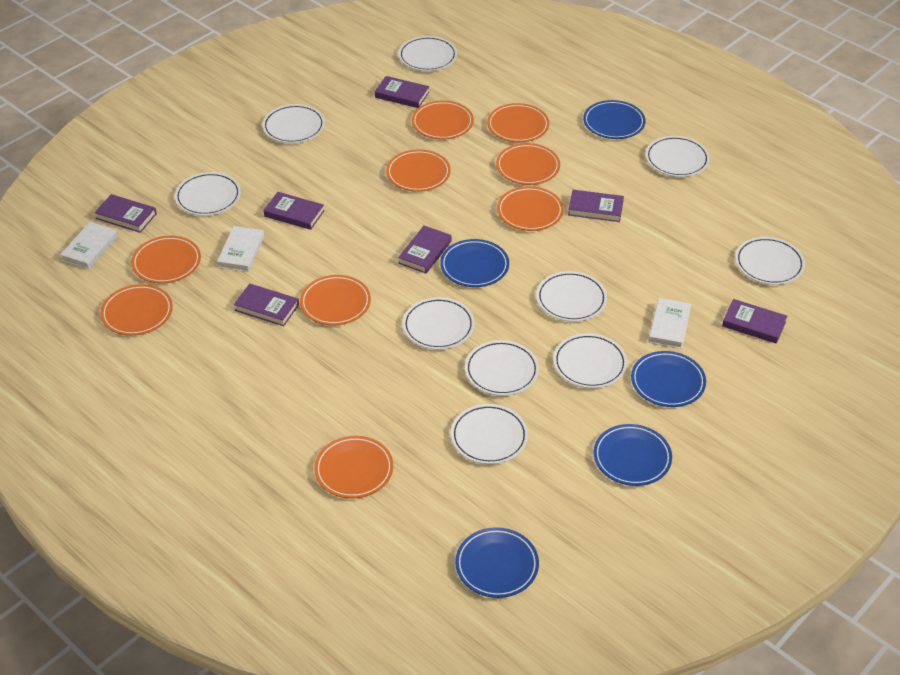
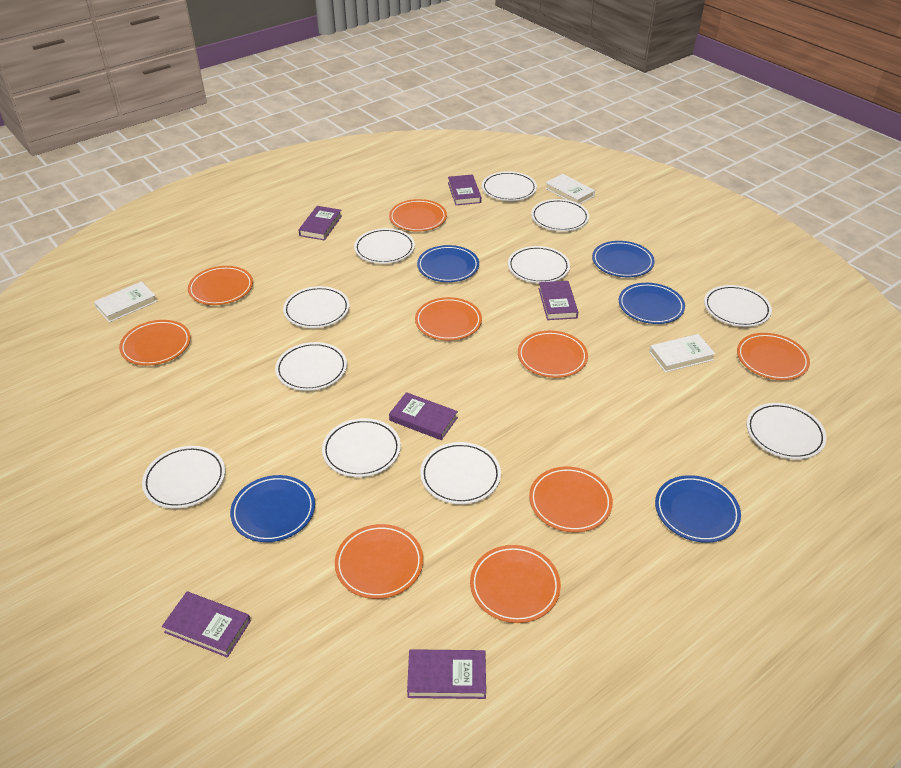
purple book: [94,194,157,233] [234,283,299,326] [264,192,324,230] [375,76,429,108] [398,226,451,274] [568,190,624,222] [722,299,787,344] = 7 -> [162,591,251,658] [299,206,342,240] [389,392,458,440] [407,649,486,699] [448,174,481,205] [539,281,578,320] = 6
white plate: [175,172,241,216] [262,104,325,143] [398,36,457,71] [403,297,475,350] [451,404,528,464] [465,340,539,396] [536,271,607,322] [553,333,627,388] [646,136,710,177] [735,237,805,285] = 10 -> [142,446,225,509] [275,342,347,391] [283,286,350,328] [322,418,401,477] [354,228,415,264] [420,442,501,504] [482,171,537,201] [508,246,570,283] [531,199,589,231] [704,285,772,327] [746,403,827,459] = 11

